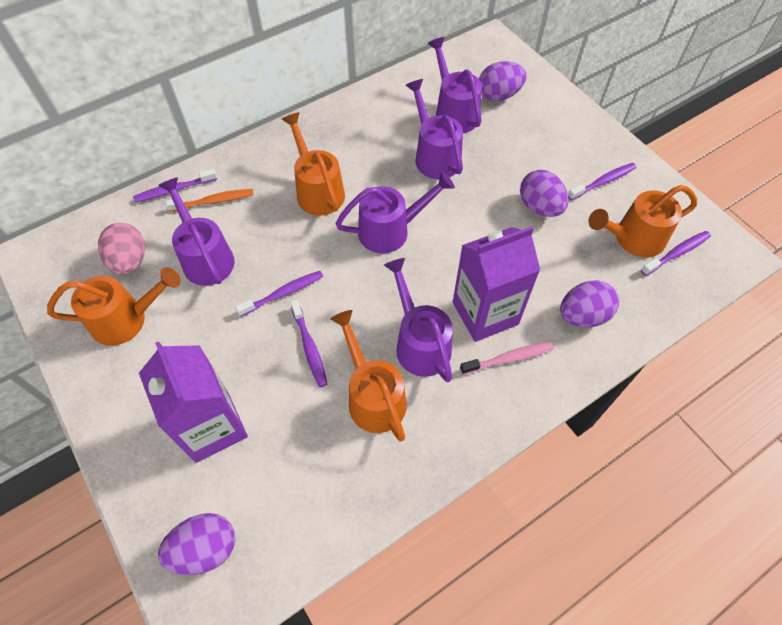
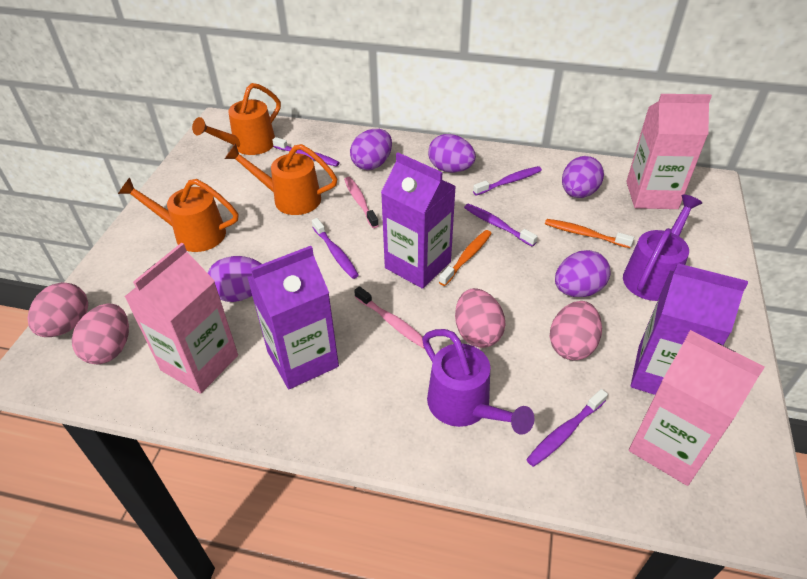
orange toothbrush: [166,189,254,212] = 1 -> [439,230,492,286] [545,219,634,248] = 2
orange watering can: [47,267,181,346] [282,112,345,216] [331,310,407,442] [588,185,697,257] = 4 -> [118,177,238,252] [192,83,281,155] [225,143,338,215] = 3
pink carton: none = 0 -> [124,242,238,394] [626,94,712,209] [629,330,765,486] = 3
pink egg: [98,223,145,275] = 1 -> [28,282,88,337] [72,303,129,364] [455,288,506,348] [550,301,602,360] = 4
pink toothbrush: [460,342,554,375] = 1 -> [344,177,379,228] [354,286,425,349] = 2
purple carton: [139,341,248,463] [453,226,540,342] = 2 -> [247,246,339,389] [381,153,456,289] [631,263,748,395] = 3
purple egg: [158,513,235,575] [479,61,527,101] [520,170,568,217] [560,280,619,327] = 4 -> [207,256,262,302] [350,129,392,170] [428,134,476,173] [555,250,611,297] [562,156,604,198] = 5
purple watering can: [158,177,235,286] [335,172,455,253] [384,258,453,382] [406,79,463,179] [428,37,482,133] = 5 -> [422,329,534,435] [623,195,702,301] = 2

